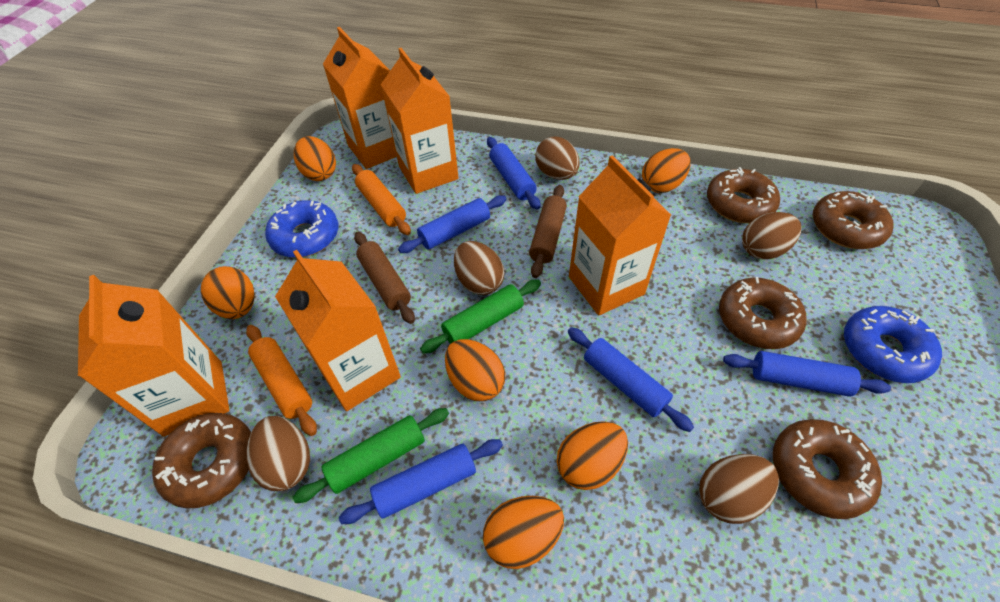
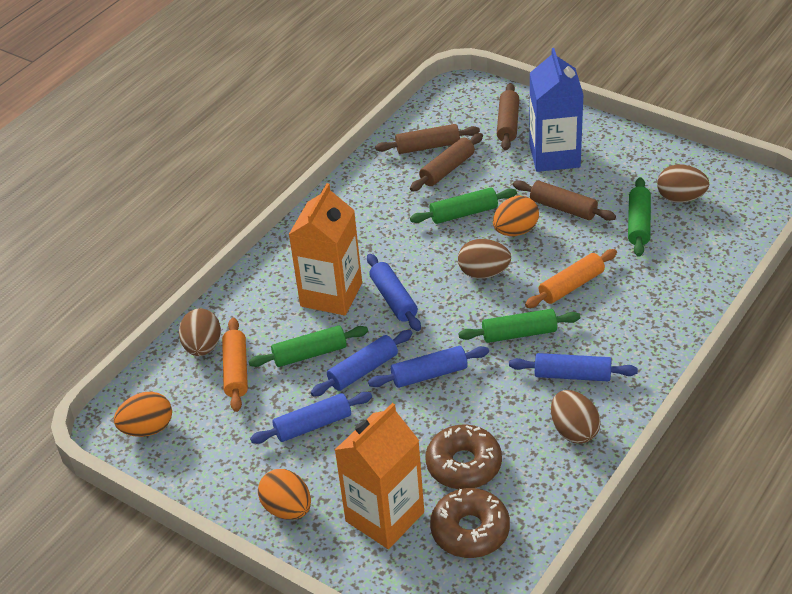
blue carton: none = 0 -> [529,48,583,172] = 1
blue donut: [265,200,338,258] [844,306,942,383] = 2 -> none = 0
brown donut: [152,413,251,509] [707,167,780,223] [719,277,807,349] [773,419,882,519] [813,191,894,249] = 5 -> [426,424,502,489] [430,488,510,558] = 2
brown egg: [246,416,310,491] [454,241,504,295] [535,137,580,180] [699,454,779,524] [742,212,801,260] = 5 -> [179,308,221,356] [458,239,511,279] [551,390,601,444] [657,165,709,203] = 4
brown rolling pin: [354,232,415,324] [529,185,567,278] = 2 -> [375,124,480,154] [410,133,483,192] [497,83,519,151] [513,181,616,221] = 4
green rolling pin: [292,408,449,503] [420,280,541,354] = 2 -> [249,325,368,367] [410,188,517,224] [458,309,580,343] [628,177,651,257] = 4
orange carton: [78,275,229,437] [275,250,401,411] [323,27,397,169] [381,48,458,194] [569,155,671,315] = 5 -> [289,183,362,316] [335,403,424,549] = 2
orange egg: [201,266,255,319] [294,136,336,181] [445,339,505,401] [483,496,564,569] [557,421,628,490] [642,148,691,193] = 6 -> [114,392,172,437] [258,469,311,520] [493,195,539,236] = 3

